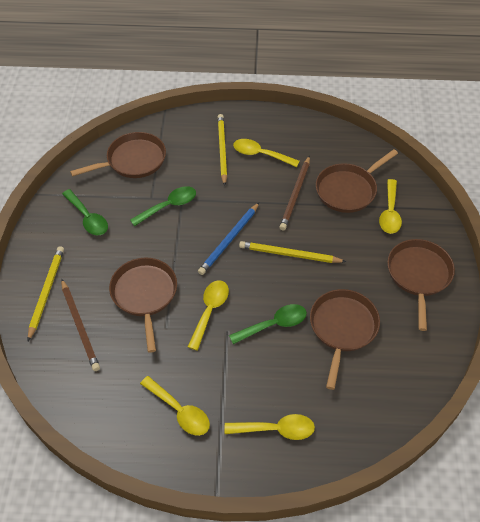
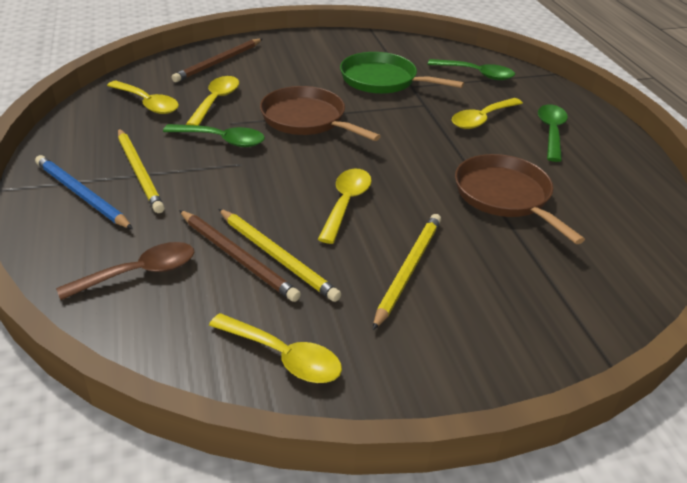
brown pan: [70,132,166,178] [109,258,177,353] [310,289,380,390] [316,149,398,213] [387,239,455,331] = 5 -> [260,86,381,141] [455,154,585,244] = 2
brown spoon: none = 0 -> [56,242,194,300] = 1
green pan: none = 0 -> [340,52,464,94] = 1

